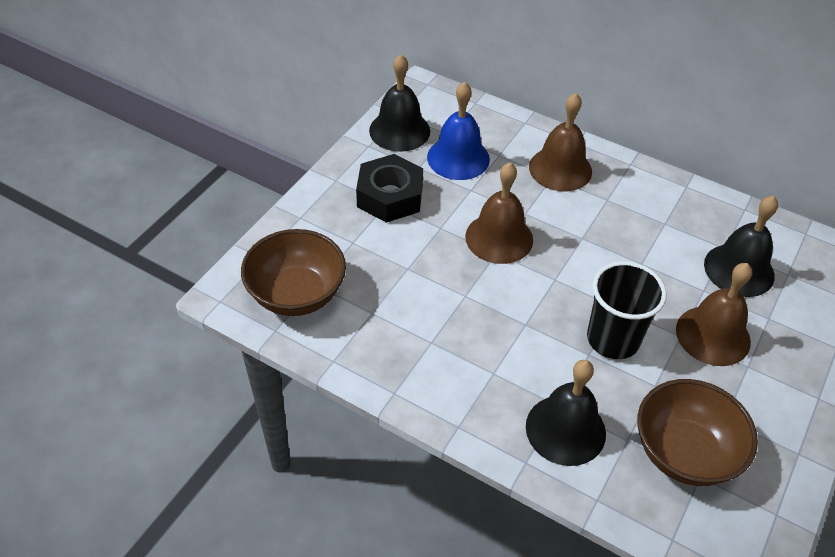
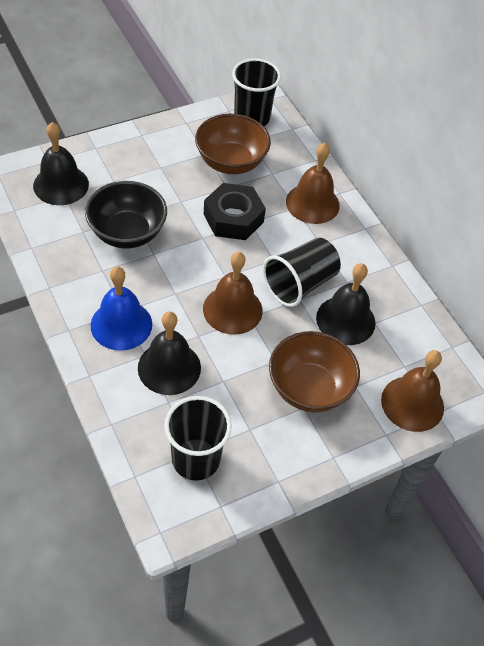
black bowl: none = 0 -> [85,181,167,248] = 1
black cup: [587,261,667,359] = 1 -> [164,396,232,481] [232,58,281,126] [263,238,341,307] = 3

